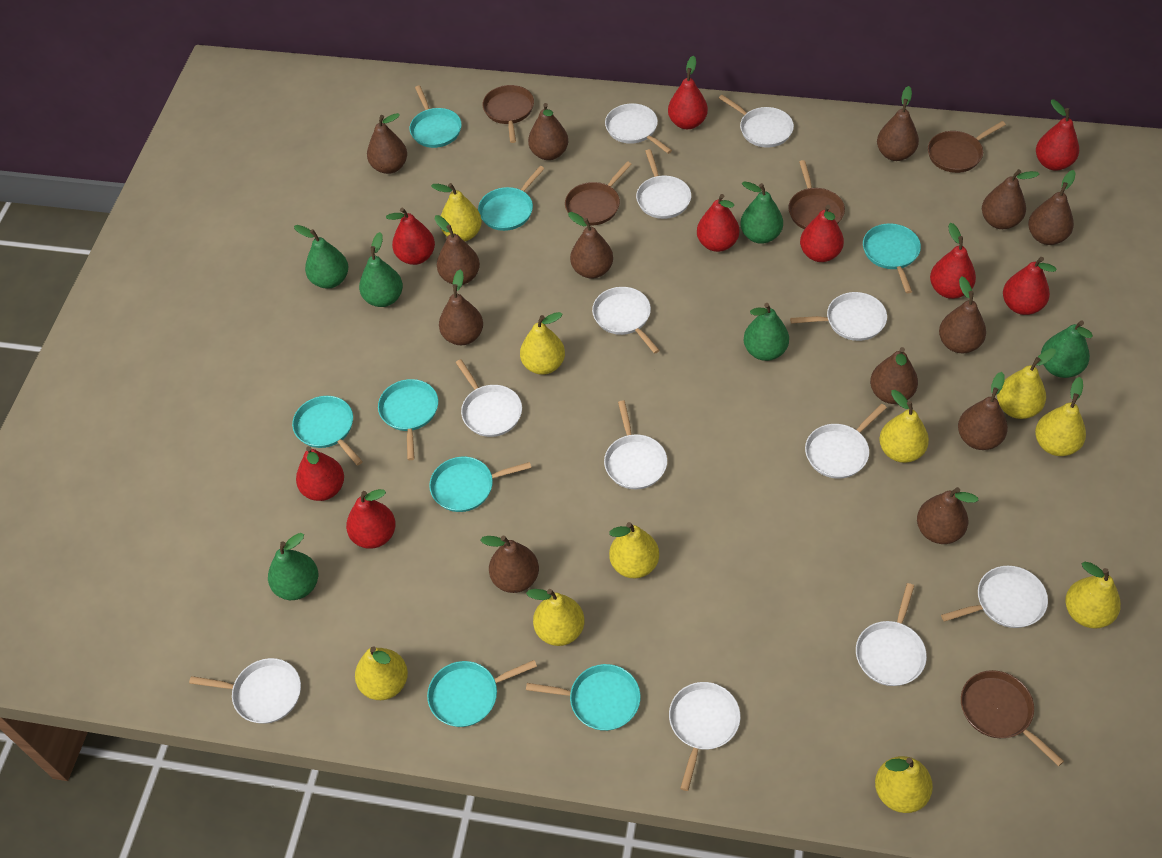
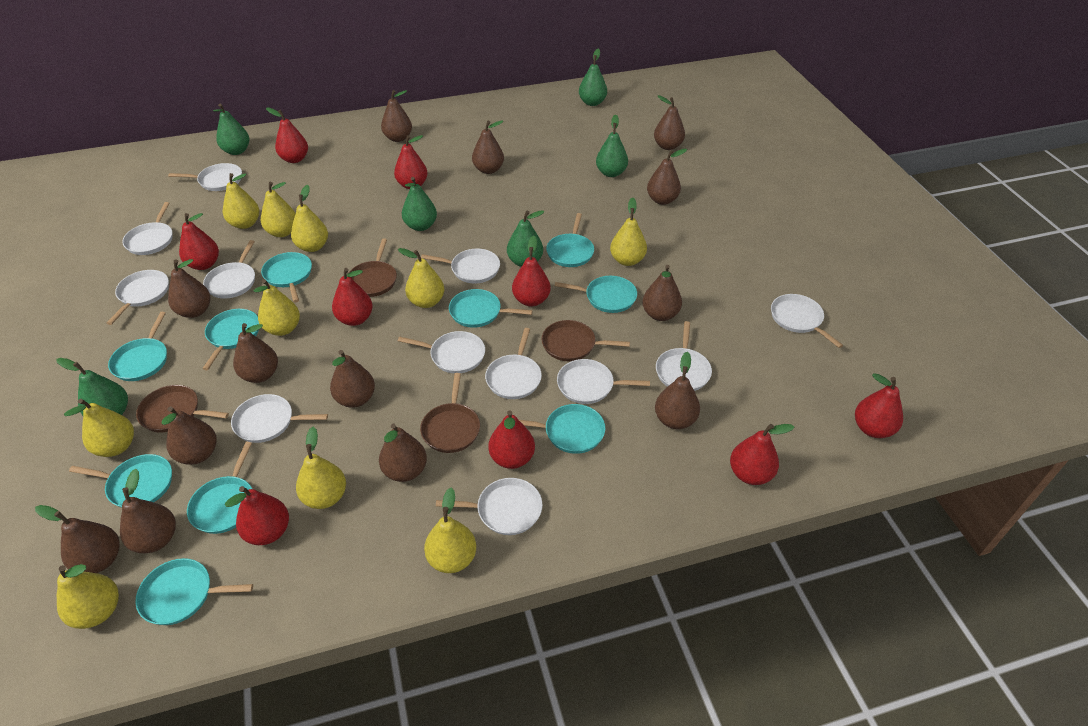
brown pan: [483,85,534,143] [565,161,632,225] [788,160,845,229] [928,121,1006,173] [961,670,1064,766] = 5 -> [136,385,229,433] [349,239,397,297] [420,373,480,453] [541,320,630,361] = 4
turquoise pan: [292,396,363,466] [378,379,438,460] [409,86,462,148] [427,660,537,727] [429,457,531,512] [478,166,545,231] [526,664,641,731] [863,223,921,293] = 8 -> [69,454,172,508] [108,312,167,381] [135,558,253,625] [187,442,252,534] [202,309,259,370] [261,252,312,302] [449,289,533,328] [519,404,605,454] [546,213,594,267] [555,276,637,313] = 10

